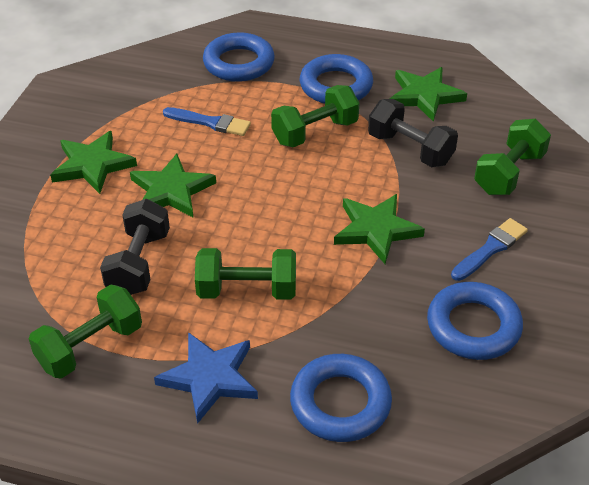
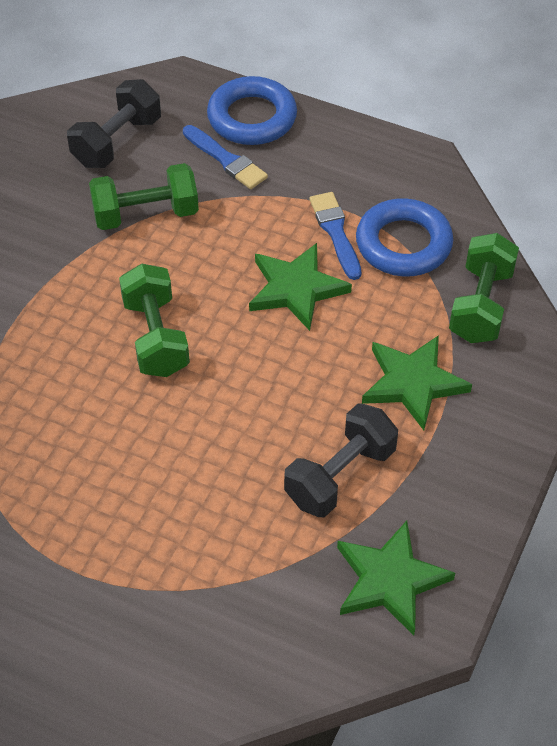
blue ring: [203,32,275,82] [290,354,392,442] [300,54,373,104] [427,282,523,360] = 4 -> [207,76,297,145] [356,199,453,276] = 2
blue star: [154,332,258,424] = 1 -> none = 0
green dumbbell: [29,284,142,379] [195,248,296,300] [271,85,359,147] [474,119,551,195] = 4 -> [89,163,199,230] [119,263,190,377] [449,233,519,343] = 3
green star: [50,131,137,194] [130,154,216,217] [334,194,425,264] [390,67,467,122] = 4 -> [249,243,352,331] [337,521,455,636] [362,335,472,430] = 3

